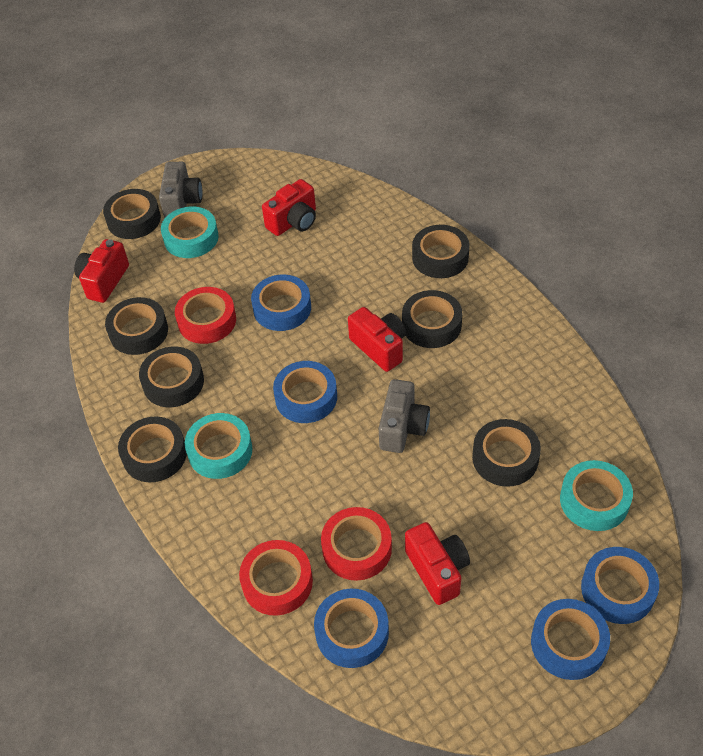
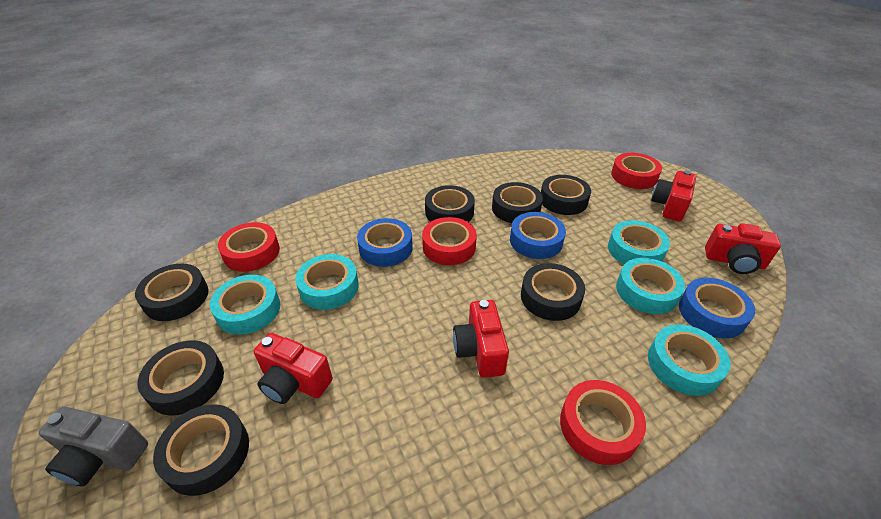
blue tape: [251,275,311,331] [273,361,337,423] [314,589,389,668] [531,599,610,680] [581,547,659,624] = 5 -> [357,218,413,267] [510,212,566,259] [679,278,755,338] = 3
grey camera: [159,162,202,218] [379,379,430,453] = 2 -> [39,407,148,486] = 1
red tape: [175,287,236,344] [239,540,313,616] [321,507,392,581] = 3 -> [218,222,280,272] [422,217,477,265] [560,380,646,465] [611,153,662,189] = 4
turquoise tape: [161,207,219,258] [185,413,253,479] [560,460,633,531] = 3 -> [210,275,280,335] [295,254,359,310] [608,220,670,264] [616,258,685,314] [648,324,731,396] = 5

